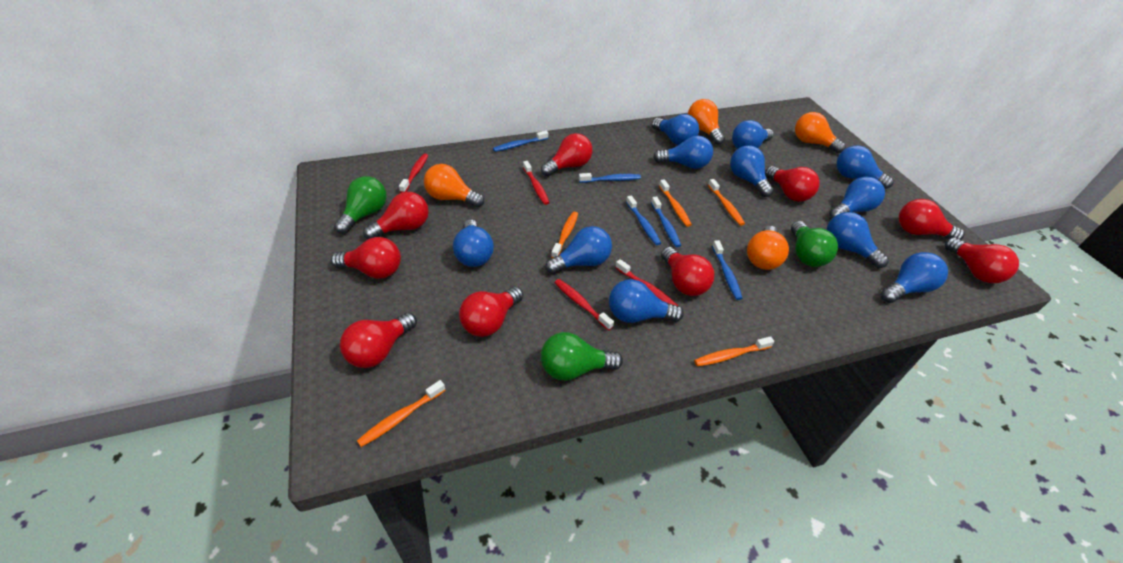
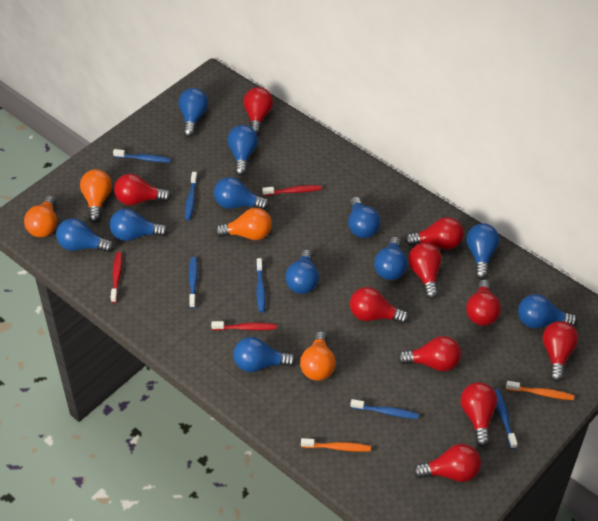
blue toothbrush: [493,131,548,152] [579,173,641,183] [626,196,661,245] [651,196,681,247] [712,240,743,300] = 5 -> [113,149,171,163] [185,172,197,220] [189,257,198,308] [256,258,266,312] [350,399,419,419] [494,389,517,449] = 6
green light bulb: [334,176,387,234] [541,332,623,381] [791,221,838,267] = 3 -> none = 0
orange toothbrush: [357,380,445,447] [551,212,578,258] [659,179,692,227] [694,336,774,366] [708,179,745,226] = 5 -> [301,438,371,452] [506,381,574,400] = 2
red light bulb: [331,237,401,279] [340,313,417,368] [363,192,429,239] [459,287,523,337] [541,133,592,176] [661,247,714,296] [765,166,820,202] [899,199,965,240] [945,237,1019,283] = 9 -> [114,174,171,205] [243,87,273,136] [350,287,409,324] [397,336,461,371] [405,217,464,250] [408,243,442,299] [413,444,481,482] [461,382,497,447] [466,280,501,326] [542,321,578,382] = 10
red toothbrush: [399,154,428,193] [523,161,550,205] [554,279,614,331] [615,259,678,306] = 4 -> [111,252,122,303] [211,321,277,330] [262,185,322,196] = 3

